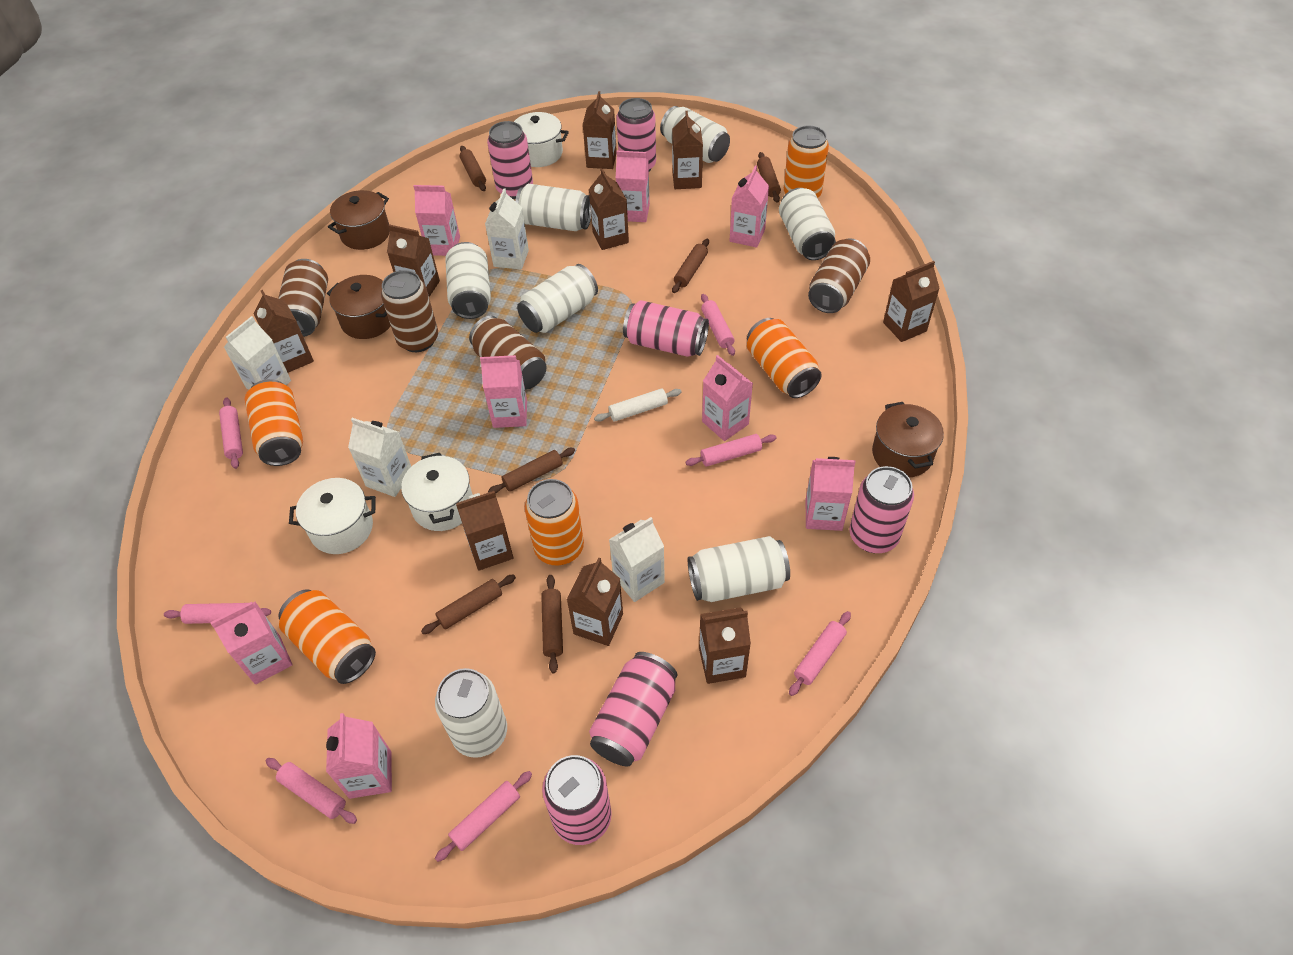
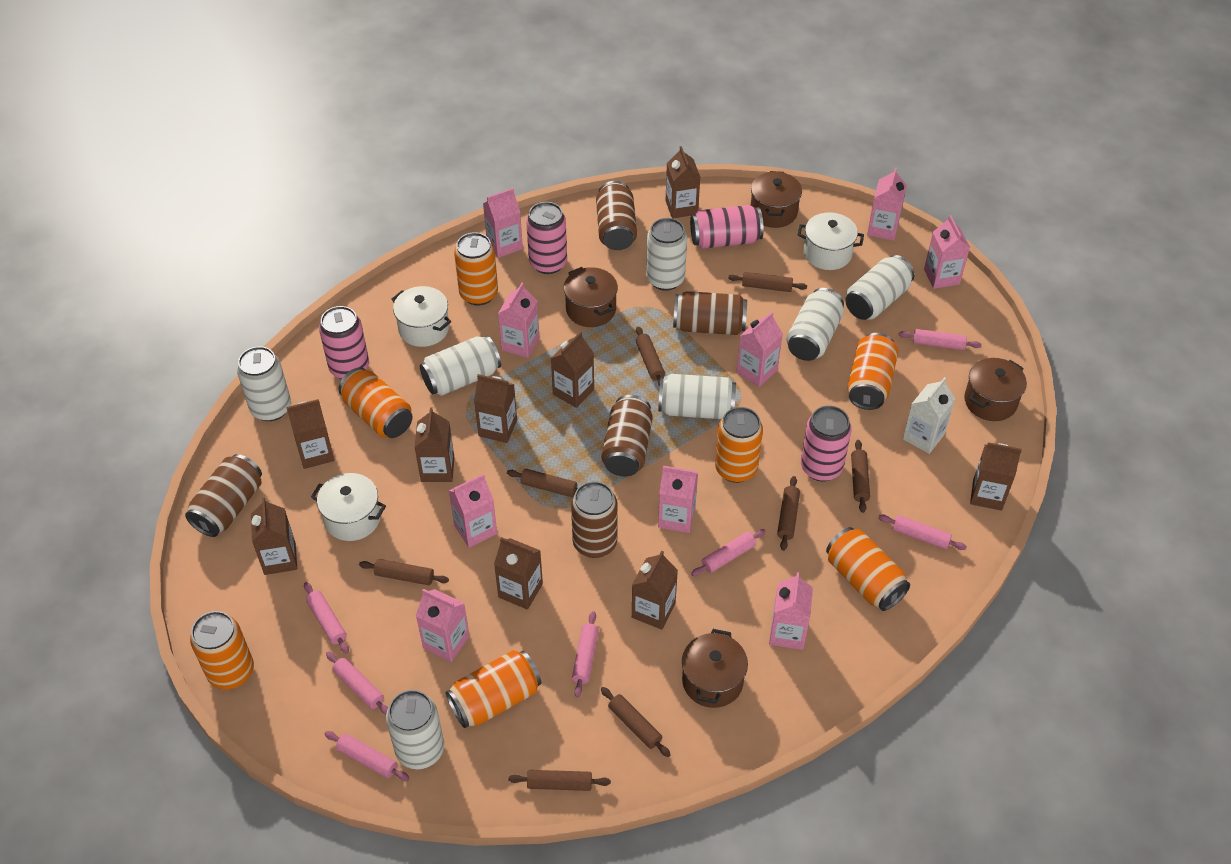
brown can: [278,259,328,337] [381,270,438,352] [469,316,547,390] [808,238,870,313] = 4 -> [185,454,262,537] [571,481,617,558] [596,181,637,250] [601,395,653,476] [673,291,747,335] = 5
brown pot: [327,275,391,339] [328,190,390,250] [872,402,944,477] = 3 -> [564,267,618,327] [682,629,748,708] [751,171,802,228] [964,358,1027,421] = 4
brown rolling pin: [421,574,516,634] [460,146,486,191] [488,448,575,494] [541,575,563,673] [672,239,709,293] [757,152,781,203] = 6 -> [359,559,449,585] [507,469,578,497] [508,770,611,791] [601,687,671,757] [636,327,665,387] [728,272,807,292] [777,476,800,551] [851,440,870,513] = 8
orange can: [245,379,303,466] [278,589,376,684] [525,479,584,565] [747,318,822,398] [784,126,829,198] = 5 -> [190,611,254,690] [339,367,413,438] [446,650,541,728] [454,232,498,306] [715,407,763,483] [826,527,910,611] [847,333,898,410] = 7
pink can: [487,121,533,199] [542,755,612,845] [589,652,677,767] [616,98,656,171] [623,300,709,357] [849,466,914,553] = 6 -> [319,306,369,379] [526,202,567,274] [690,205,764,249] [801,406,852,481] = 4
pink carton: [210,602,293,684] [326,713,392,799] [413,185,460,256] [480,355,527,428] [616,151,650,222] [702,355,753,441] [730,165,769,248] [806,457,855,531] = 8 -> [416,589,470,662] [449,474,497,548] [483,188,523,258] [498,282,540,358] [658,466,698,533] [736,312,783,387] [769,572,813,650] [867,167,907,241] [924,215,970,289] = 9
white carton: [224,316,291,390] [348,418,411,497] [485,188,529,270] [609,517,665,602] = 4 -> [903,377,955,454] = 1
white rolling pin: [594,388,682,422] = 1 -> none = 0

